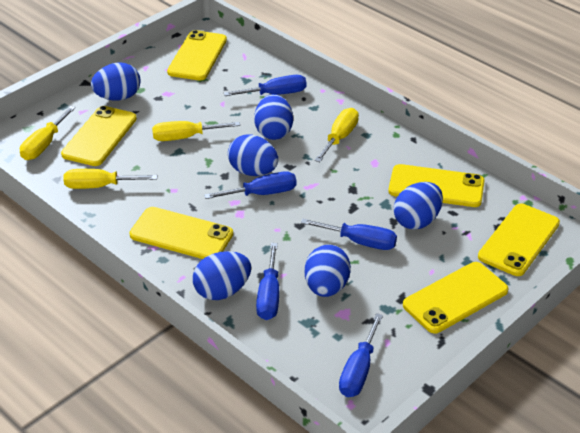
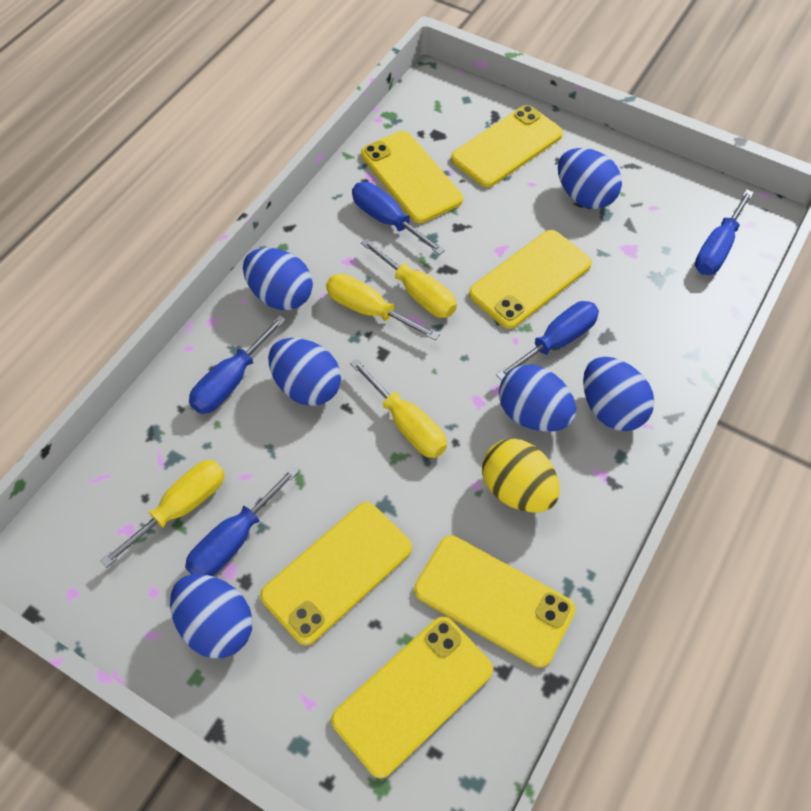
yellow egg: none = 0 -> [482,438,560,513] = 1

